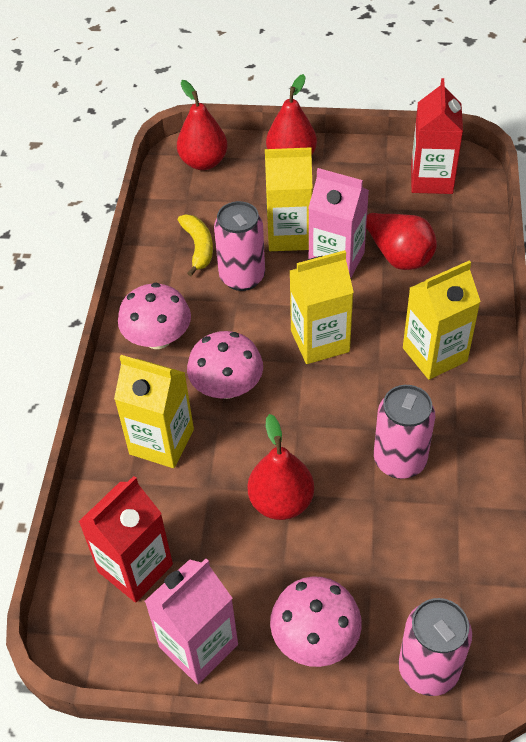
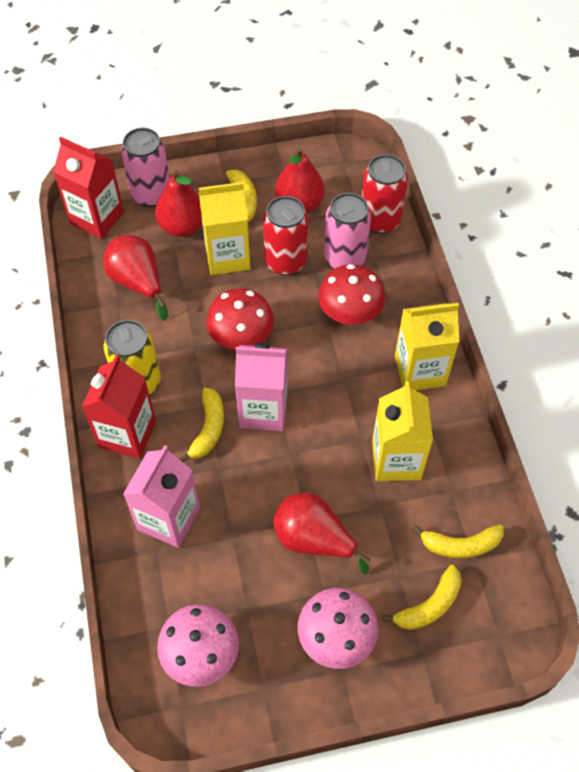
pink can: [214,201,265,291] [374,385,435,479] [398,598,472,696] = 3 -> [121,128,170,207] [324,193,371,269] = 2
pink mushroom: [118,283,191,349] [187,331,263,399] [270,576,362,667] = 3 -> [157,604,239,687] [298,588,378,669] = 2
red can: none = 0 -> [263,196,308,275] [362,154,408,234] = 2
red mushroom: none = 0 -> [206,288,274,350] [318,264,385,325] = 2
yellow banana: [178,214,213,276] = 1 -> [179,388,224,462] [226,170,257,222] [382,565,462,630] [412,525,504,558] = 4
yellow can: none = 0 -> [103,320,161,395] = 1
yellow carton: [114,355,194,468] [265,147,312,251] [289,250,354,364] [403,261,481,380] = 4 -> [199,182,251,275] [372,381,433,481] [395,303,459,390] = 3

